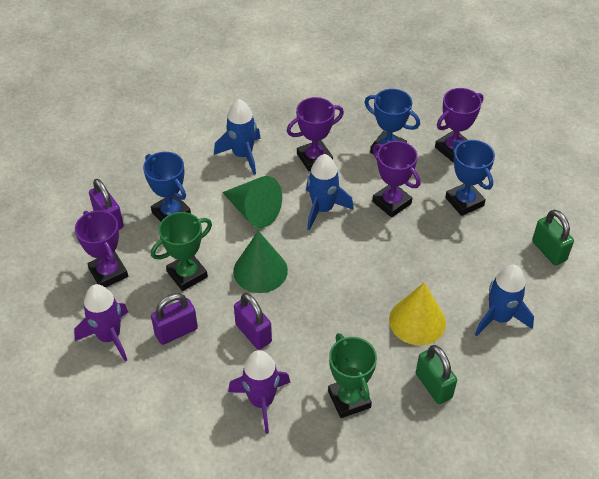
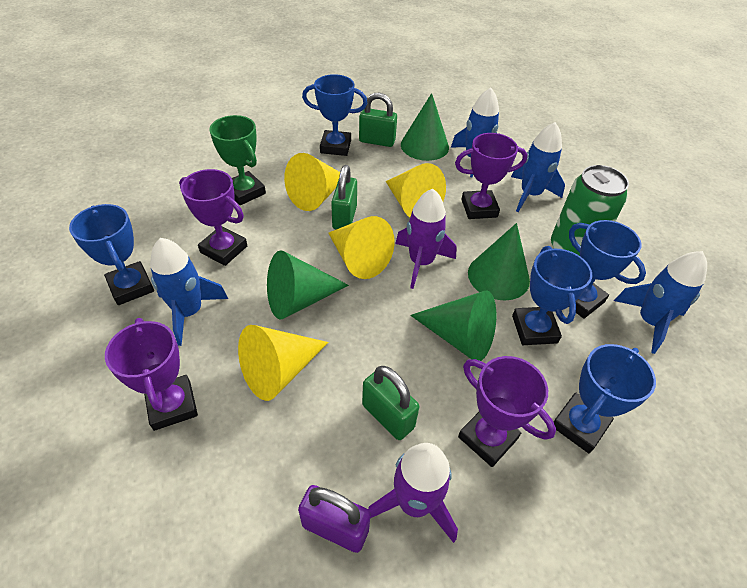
blue rocket: [214,99,261,175] [306,154,354,230] [475,265,534,336] = 3 -> [150,238,228,346] [451,87,499,178] [511,122,565,212] [614,251,707,354] = 4
blue trophy: [143,152,191,221] [365,89,420,154] [445,140,495,216] = 3 -> [69,204,154,305] [302,74,367,156] [512,246,592,345] [554,344,656,453] [569,220,646,319] = 5
green can: none = 0 -> [551,165,629,256] = 1
green cone: [222,176,282,228] [233,231,288,293] = 2 -> [267,250,349,319] [401,93,449,161] [410,290,496,361] [468,223,530,300] = 4
green padlock: [416,345,457,404] [532,210,574,266] = 2 -> [331,165,357,229] [359,93,397,147] [362,366,420,440] = 3
green trophy: [151,212,212,291] [328,333,377,418] = 2 -> [209,115,266,205] = 1
purple padlock: [89,179,124,230] [151,293,198,345] [234,293,272,350] = 3 -> [298,485,371,553] = 1
yellow cone: [389,282,446,345] = 1 -> [238,325,329,401] [284,153,340,211] [328,216,395,279] [386,163,446,218] = 4

